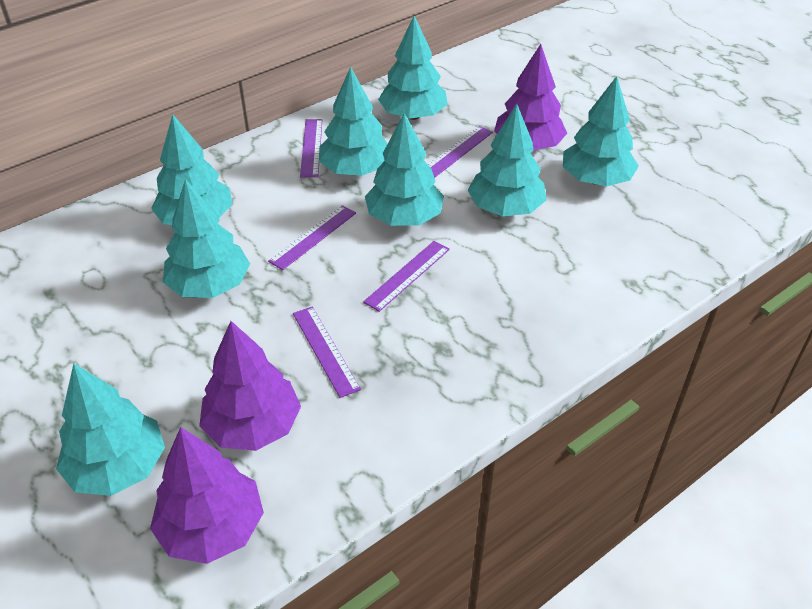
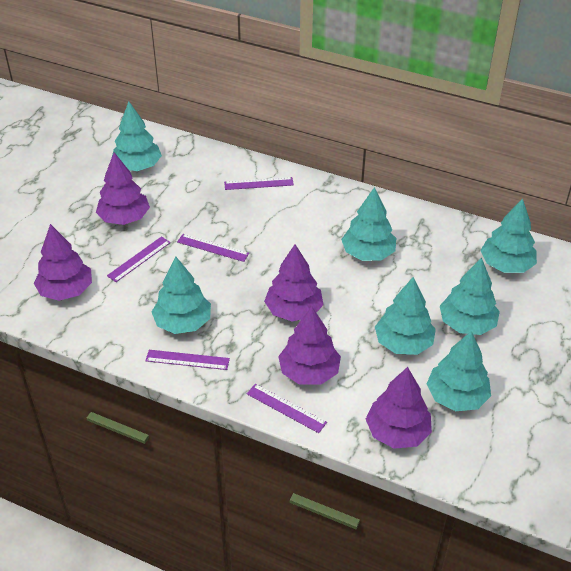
purple tree: [150,427,264,564] [199,321,301,451] [494,44,567,150] = 3 -> [34,224,92,301] [96,152,150,225] [264,244,323,321] [278,306,341,385] [366,367,432,449] = 5
turquoise tree: [56,363,165,496] [151,114,233,225] [163,179,250,298] [319,67,388,176] [365,113,444,226] [378,16,448,120] [467,104,546,216] [563,76,639,186] = 8 -> [112,101,162,171] [152,256,211,334] [341,187,396,261] [375,277,436,355] [427,331,491,411] [440,257,500,335] [480,199,537,273] = 7

